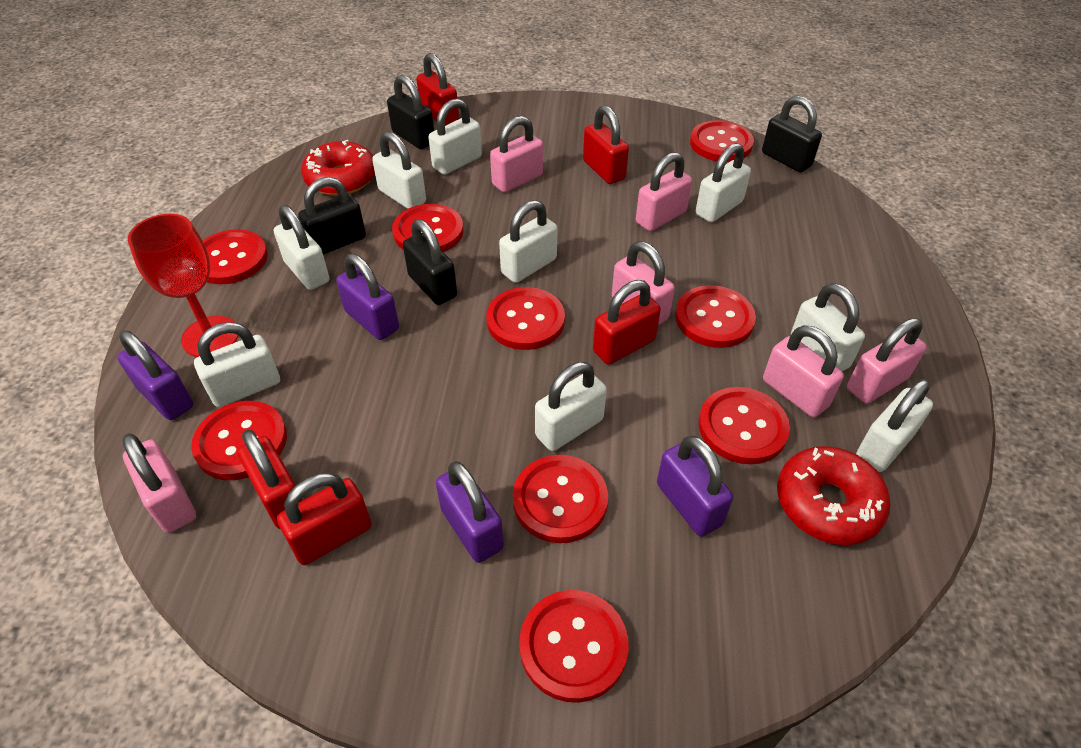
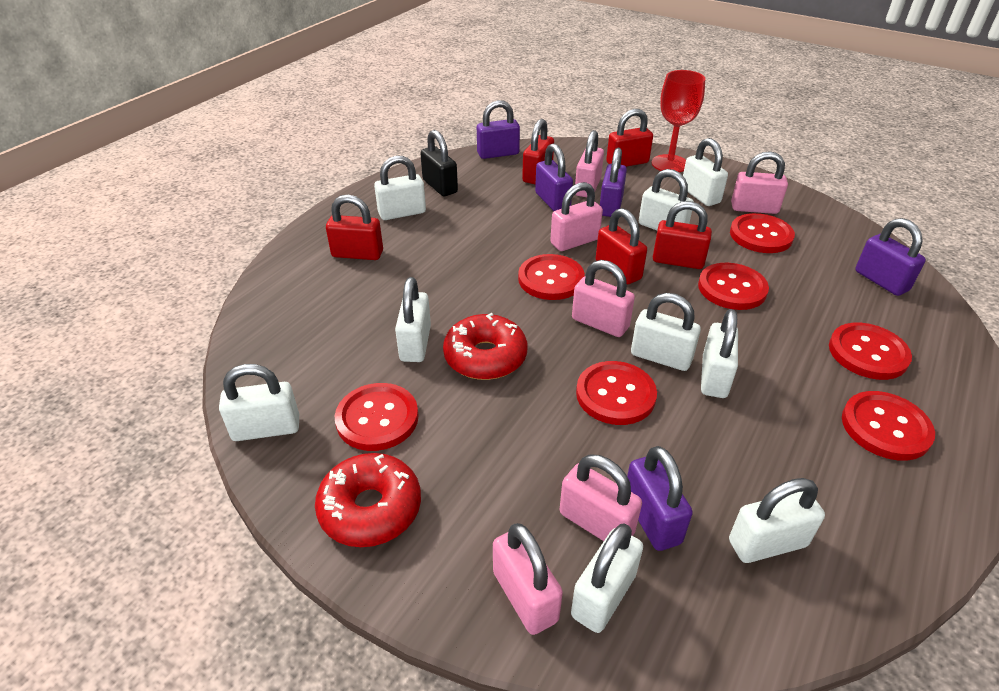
black padlock: [298,177,366,254] [387,75,434,149] [403,219,457,305] [762,96,822,172] = 4 -> [420,130,458,196] = 1
purple padlock: [117,331,193,420] [336,254,399,340] [436,461,504,563] [657,435,733,537] = 4 -> [477,100,520,159] [535,143,573,211] [600,148,627,217] [627,446,693,551] [855,218,926,296] = 5
red button: [191,401,287,480] [203,229,268,284] [392,204,464,252] [486,287,565,350] [513,455,608,543] [519,590,629,703] [675,285,756,348] [690,120,754,162] [698,387,790,464] = 9 -> [335,383,418,451] [518,254,585,300] [576,361,657,425] [698,263,769,310] [730,213,795,253] [829,323,912,380] [842,391,935,461] = 7

